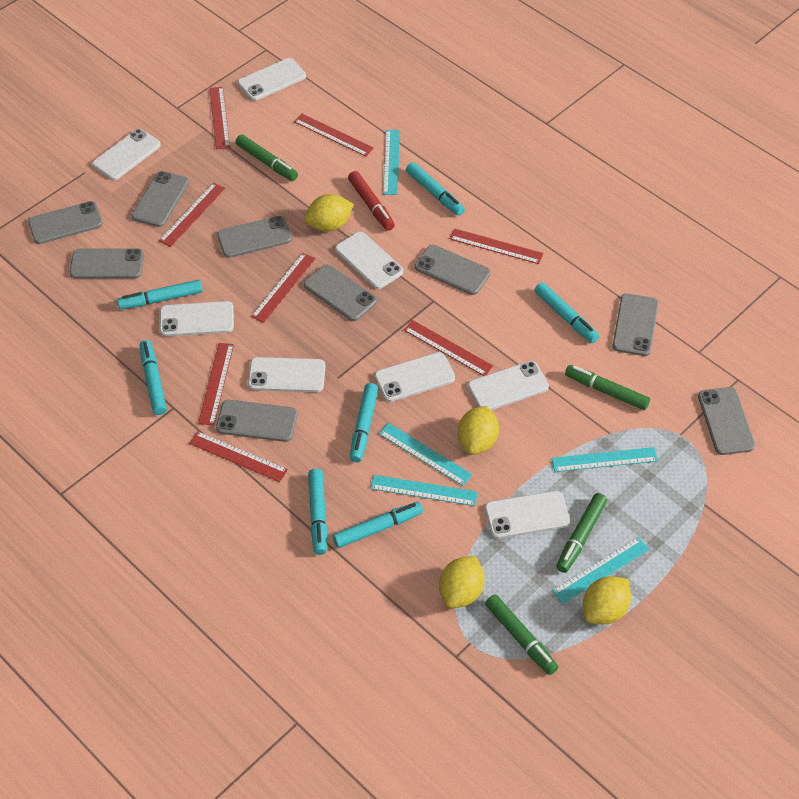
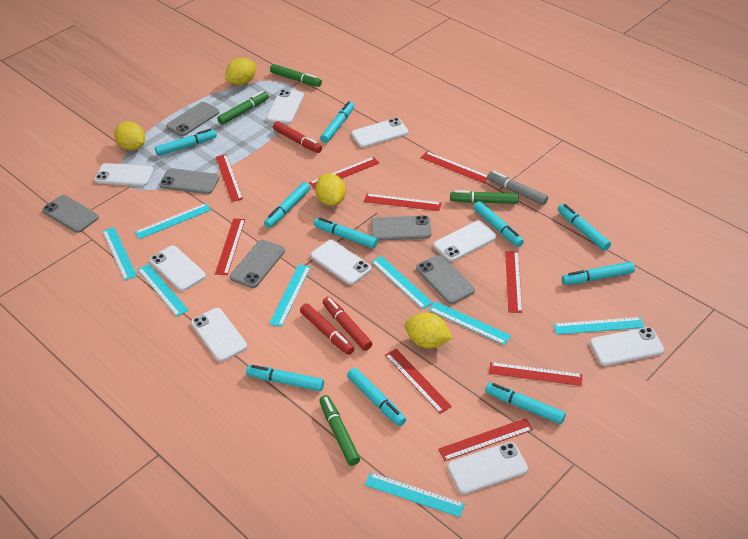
grey marker: none = 0 -> [487,171,548,205] = 1
grey phone: [28,201,103,244] [70,248,144,279] [132,171,189,227] [216,400,297,442] [217,216,292,258] [304,265,377,321] [415,245,491,295] [613,293,659,356] [698,387,755,455] = 9 -> [42,195,99,233] [159,168,219,194] [166,102,219,136] [230,240,285,288] [371,215,431,241] [416,255,475,304] = 6
red marker: [348,171,395,231] = 1 -> [273,121,322,153] [300,303,354,355] [323,297,372,351] = 3
red ruler: [159,183,225,247] [189,431,288,482] [198,343,234,426] [209,87,230,149] [251,253,315,323] [294,114,374,156] [404,320,493,376] [450,229,543,264] = 8 -> [215,218,245,275] [216,154,243,202] [309,157,379,189] [364,194,442,211] [385,349,452,414] [421,151,488,183] [438,418,533,461] [489,362,583,386] [505,251,522,313] = 9
turquoise marker: [117,280,203,309] [140,340,167,415] [308,469,327,555] [333,502,423,548] [350,383,378,462] [406,162,465,216] [534,282,599,343] = 7 -> [155,129,217,156] [246,365,324,391] [264,182,310,228] [314,217,378,248] [320,101,354,143] [347,368,406,426] [473,201,524,247] [485,382,566,424] [558,204,611,251] [562,262,635,285] = 10
turquoise ruler: [370,475,478,506] [379,423,472,486] [383,130,400,195] [552,447,658,472] [552,537,649,604] = 5 -> [102,227,137,281] [135,203,211,239] [137,264,189,317] [269,264,311,327] [365,472,465,517] [371,256,433,309] [428,301,511,345] [554,317,644,335] = 8
white phone: [92,129,161,180] [160,301,234,337] [238,58,306,101] [248,357,325,392] [335,232,403,289] [375,352,455,402] [468,361,549,410] [485,491,570,539] = 8 -> [94,163,154,186] [149,245,206,291] [191,308,247,362] [266,90,304,124] [310,240,372,285] [351,118,409,148] [434,220,497,262] [448,442,528,494] [590,327,664,366] = 9

